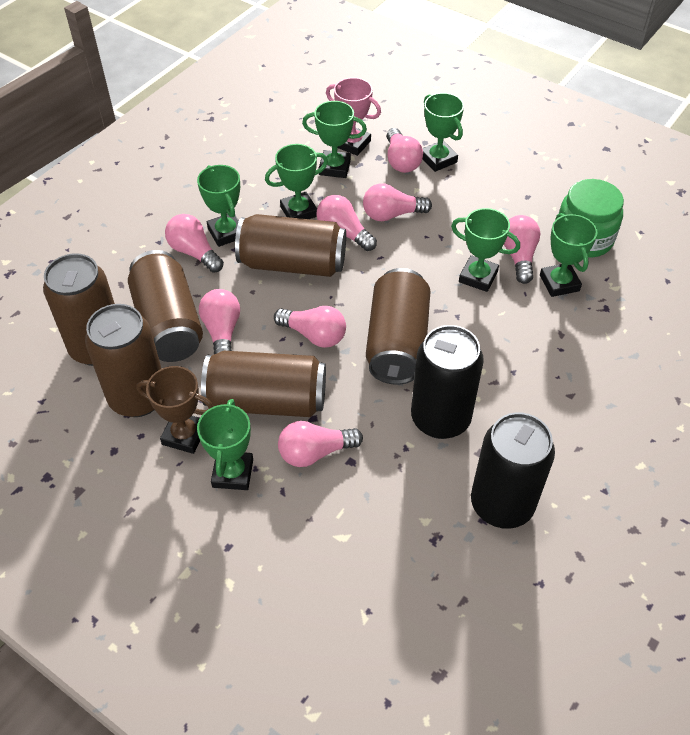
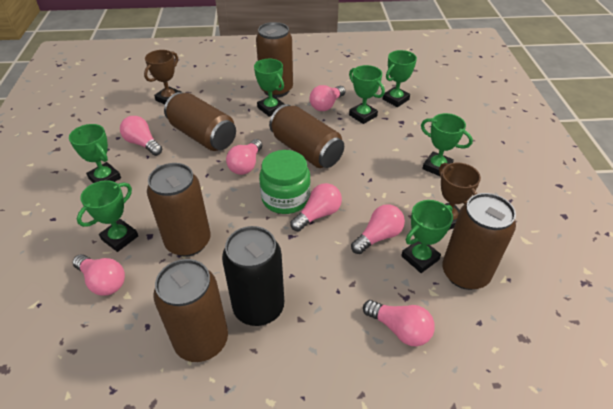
black can: [411,325,484,439] [471,412,555,529] = 2 -> [222,226,284,326] = 1
brown trophy: [136,366,214,454] = 1 -> [144,50,181,104] [439,162,481,230] = 2
pink light bulb: [165,214,224,273] [199,289,240,354] [274,306,346,348] [278,421,363,467] [316,195,377,251] [363,183,432,221] [387,128,423,173] [504,215,540,284] = 8 -> [73,254,125,296] [120,116,162,156] [226,139,262,175] [290,183,342,232] [310,85,346,111] [351,204,405,254] [363,300,435,346] = 7
pink trophy: [326,77,381,156] = 1 -> none = 0

